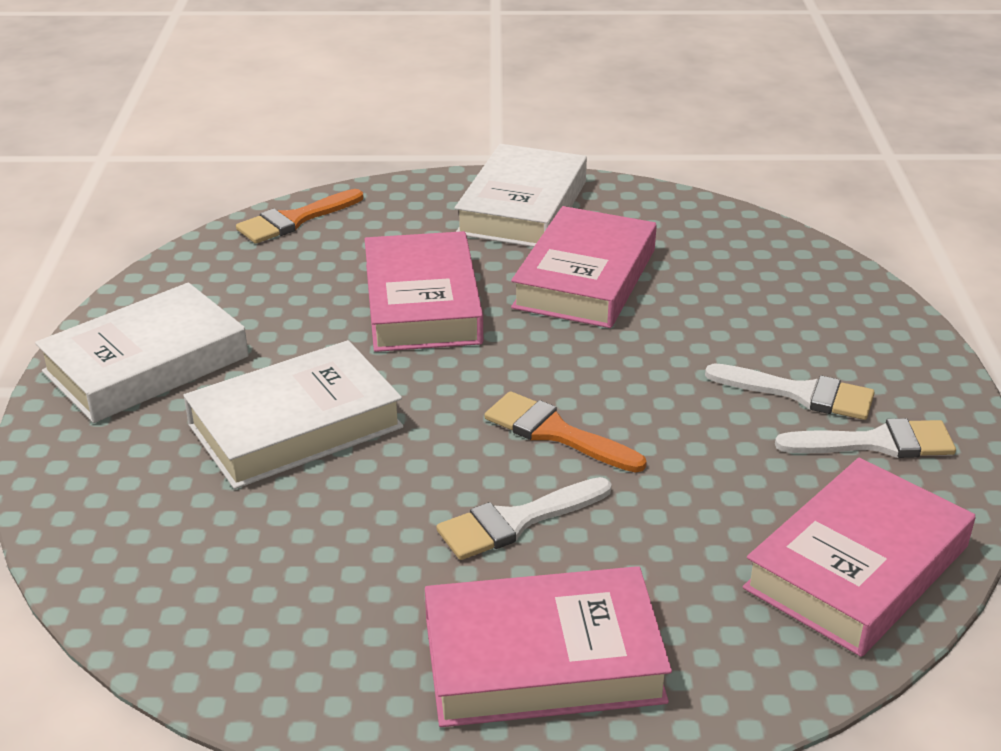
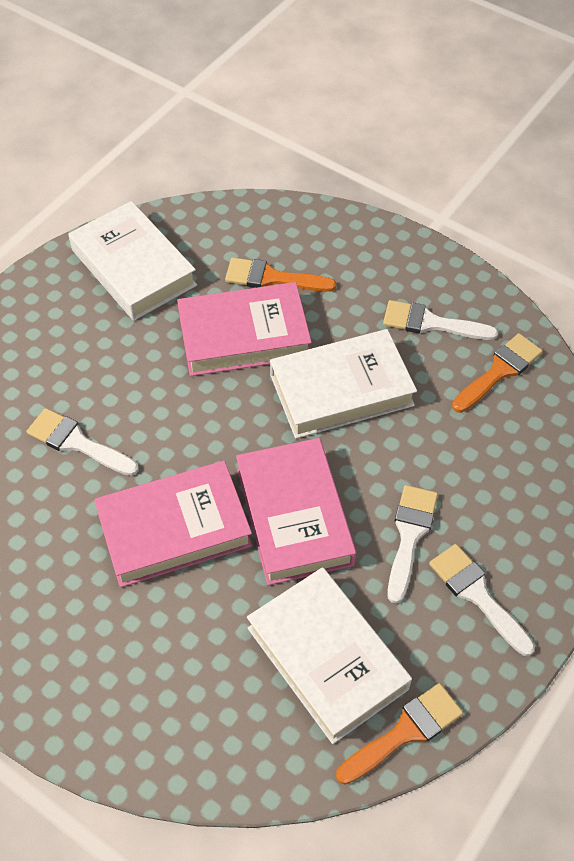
orange brush: [236,189,363,244] [485,391,647,473] = 2 -> [225,258,336,292] [336,683,463,785] [452,333,543,413] = 3
pink book: [365,231,483,352] [425,566,672,727] [511,206,657,328] [743,458,975,657] = 4 -> [94,461,253,588] [177,282,312,376] [236,438,356,585] = 3
white brush: [436,477,612,560] [705,363,875,420] [775,418,956,458] = 3 -> [26,408,139,476] [383,300,498,340] [387,485,438,604] [429,544,535,656] = 4

